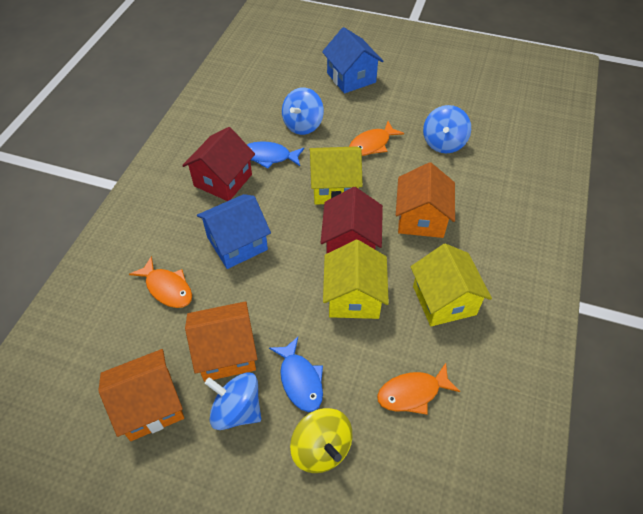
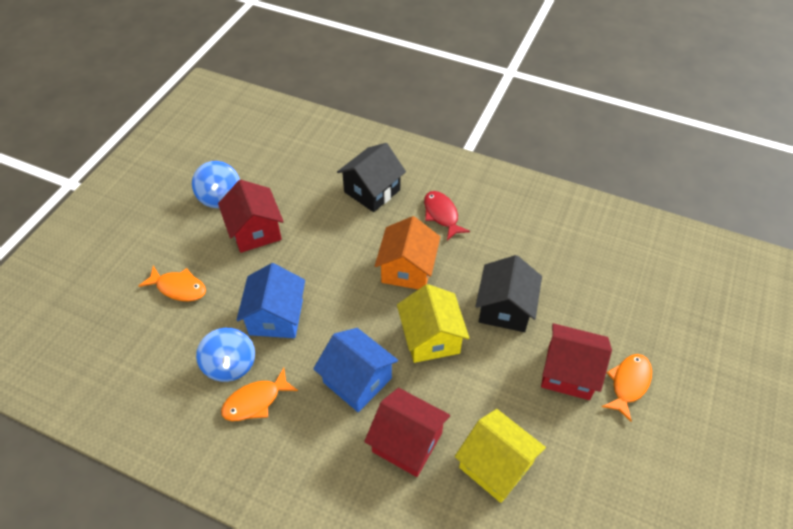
black house: none = 0 -> [337,143,406,212] [475,255,542,332] = 2
blue fish: [247,141,304,169] [269,337,323,412] = 2 -> none = 0
blue spinning top: [205,372,261,430] [282,87,324,135] [423,105,471,153] = 3 -> [192,161,240,208] [196,328,255,382] = 2
orange house: [98,349,184,441] [185,301,257,382] [396,162,455,238] = 3 -> [375,216,440,289] = 1
red fish: none = 0 -> [424,191,470,240] = 1
red house: [182,127,255,201] [321,187,383,254] = 2 -> [218,180,284,253] [364,388,450,477] [541,323,612,400] = 3
yellow house: [309,146,363,205] [323,240,389,319] [411,243,492,326] = 3 -> [397,284,470,363] [455,409,546,503] = 2
yellow spinning top: [290,408,352,473] = 1 -> none = 0

